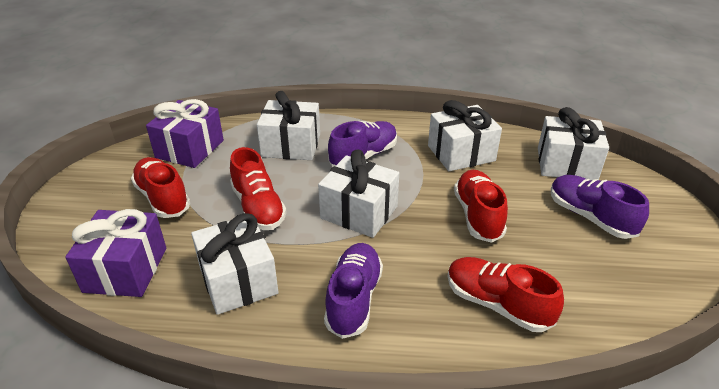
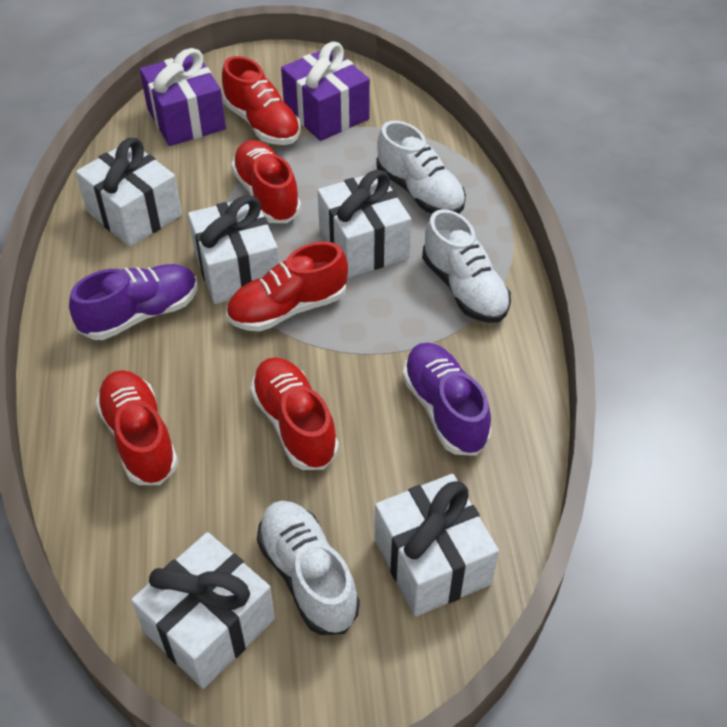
purple shoe: [324,243,383,339] [328,121,397,167] [551,175,649,239] = 3 -> [69,264,198,340] [402,343,491,456] = 2
red shoe: [131,157,190,218] [230,147,287,230] [448,257,564,332] [454,170,508,243] = 4 -> [95,370,178,485] [222,56,301,145] [226,241,348,332] [231,140,301,223] [250,357,339,470] = 5
white shoe: none = 0 -> [257,501,360,635] [376,121,466,214] [422,209,511,323] = 3

